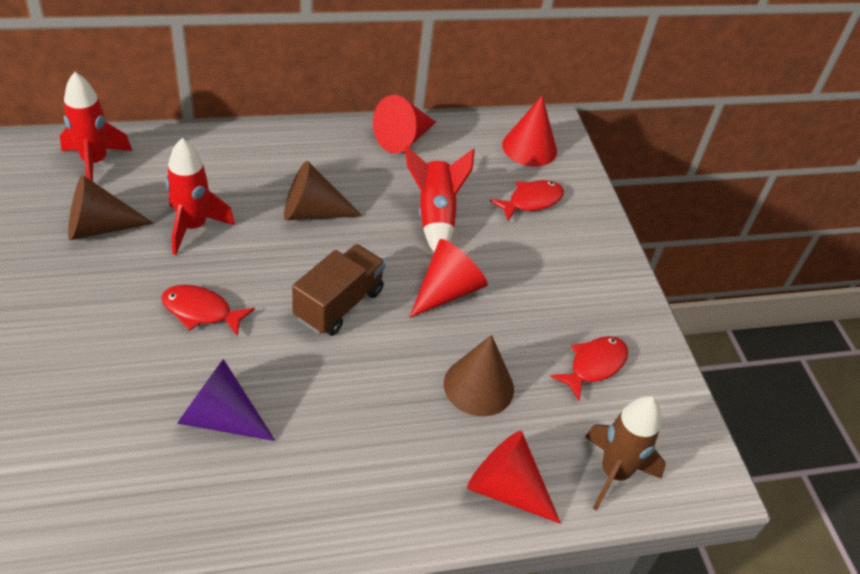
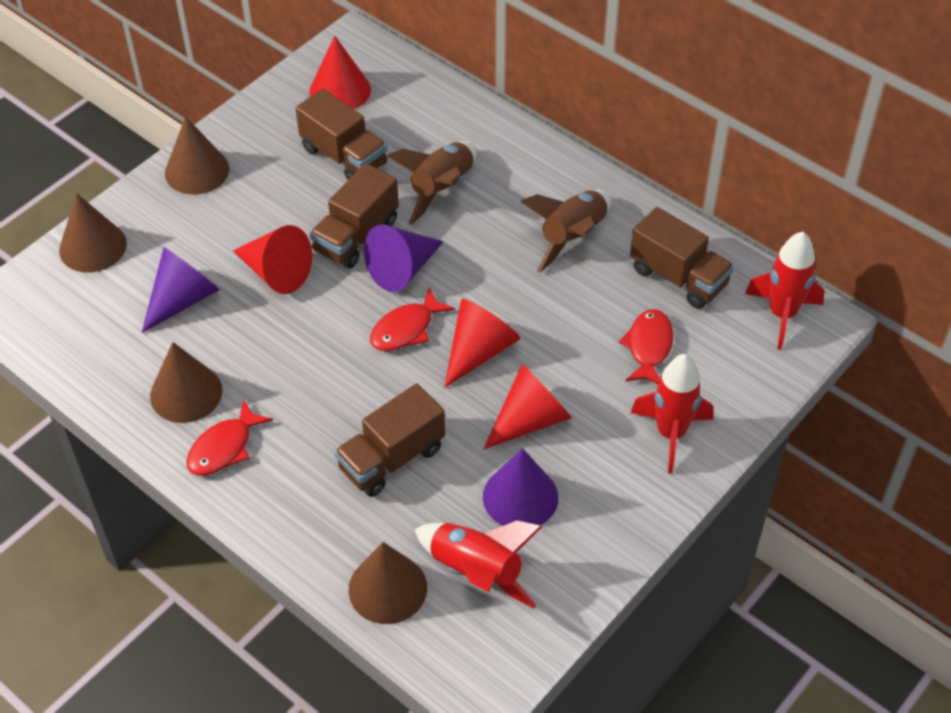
brown cone: [68,175,154,240] [284,161,363,220] [444,335,514,416] = 3 -> [59,193,127,272] [150,342,222,423] [165,116,229,195] [349,542,427,624] = 4
brown rocket: [585,396,666,511] = 1 -> [387,142,477,225] [520,190,611,272] = 2
brown truck: [292,244,386,336] = 1 -> [295,89,387,180] [310,163,399,269] [334,383,445,497] [630,207,734,309] = 4
purple cone: [177,359,275,441] = 1 -> [142,247,220,333] [364,224,444,292] [483,448,558,526] = 3

